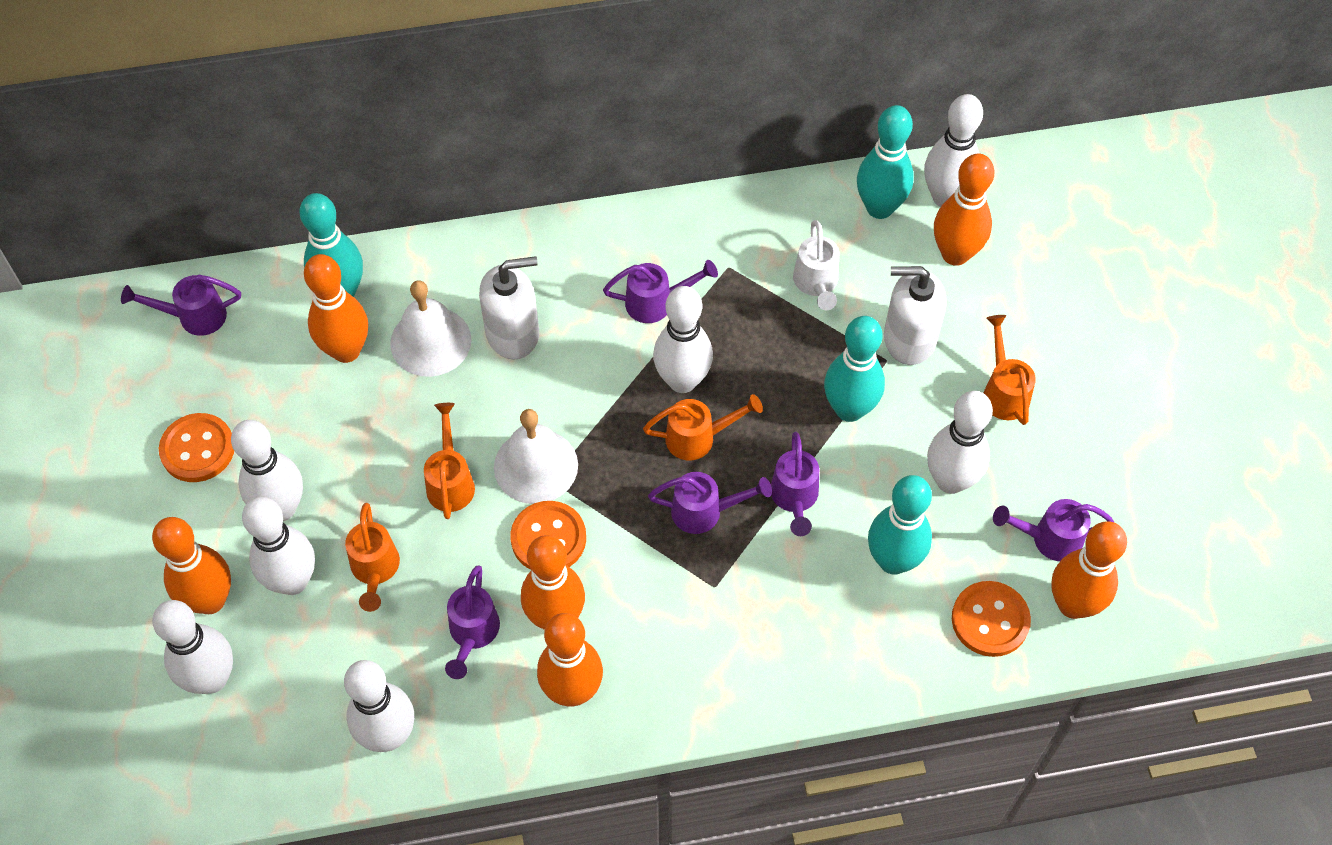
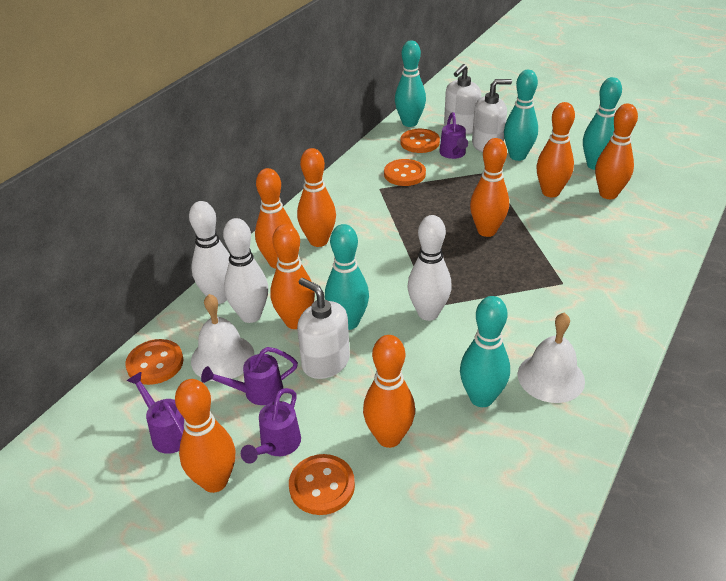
orange bowling pin: [152,517,231,614] [304,254,368,363] [521,535,585,630] [537,613,603,707] [934,153,994,266] [1051,521,1127,619] = 6 -> [175,379,235,493] [255,168,294,269] [270,224,315,329] [297,148,336,247] [363,335,415,448] [470,138,509,237] [536,102,575,197] [595,103,638,199] = 8
orange button: [159,413,234,482] [510,501,586,570] [952,581,1031,657] = 3 -> [125,339,183,385] [289,454,355,515] [384,159,426,186] [400,129,440,153] = 4
orange watering can: [345,503,400,612] [424,403,475,519] [643,394,763,460] [984,315,1036,425] = 4 -> none = 0
purple watering can: [121,275,241,336] [445,566,500,679] [603,260,718,323] [648,472,772,534] [771,432,819,536] [993,499,1114,561] = 6 -> [127,372,184,454] [201,347,298,405] [241,388,301,464] [439,112,468,159] = 4
turquoise bowling pin: [300,193,363,297] [824,316,885,422] [857,105,914,219] [868,475,932,575] = 4 -> [325,224,369,330] [395,41,426,127] [460,296,510,407] [504,70,538,161] [583,77,622,170] = 5
white bowling pin: [152,600,233,694] [231,420,303,521] [242,497,315,595] [344,660,414,752] [653,286,713,393] [924,94,983,207] [927,391,993,494] = 7 -> [189,201,230,304] [223,218,268,323] [408,215,452,321] = 3
white soap dispenser: [479,256,539,359] [884,266,947,365] = 2 -> [297,278,350,379] [444,64,481,134] [472,79,512,152] = 3
white watering can: [793,220,839,310] = 1 -> none = 0

